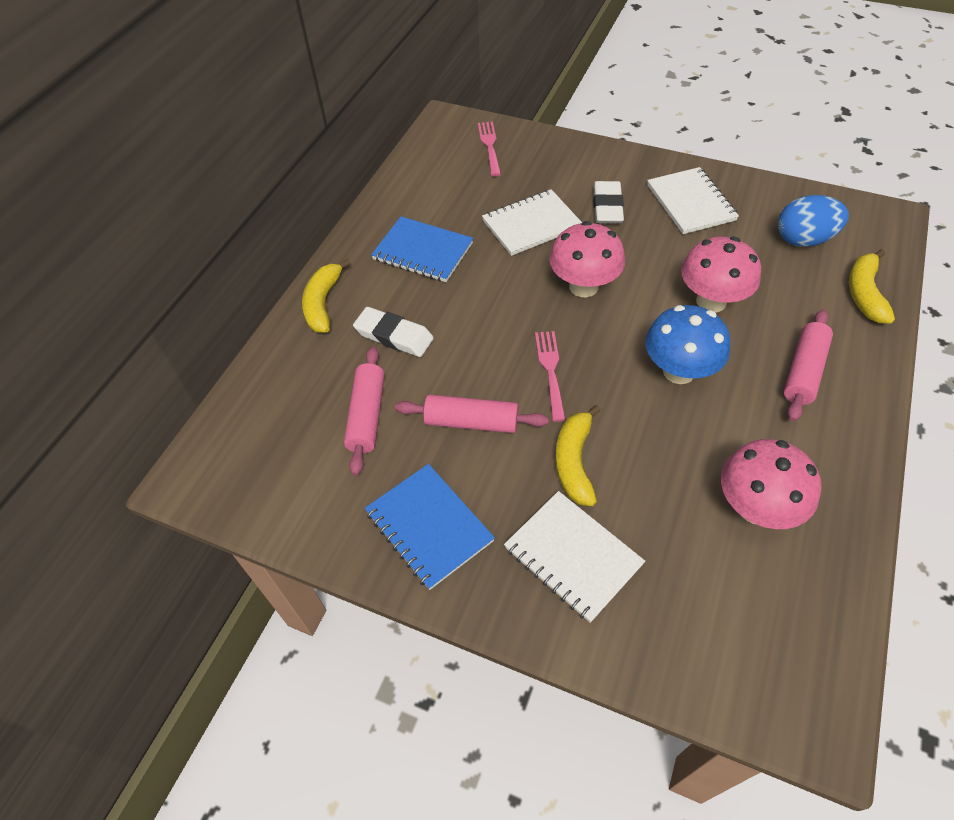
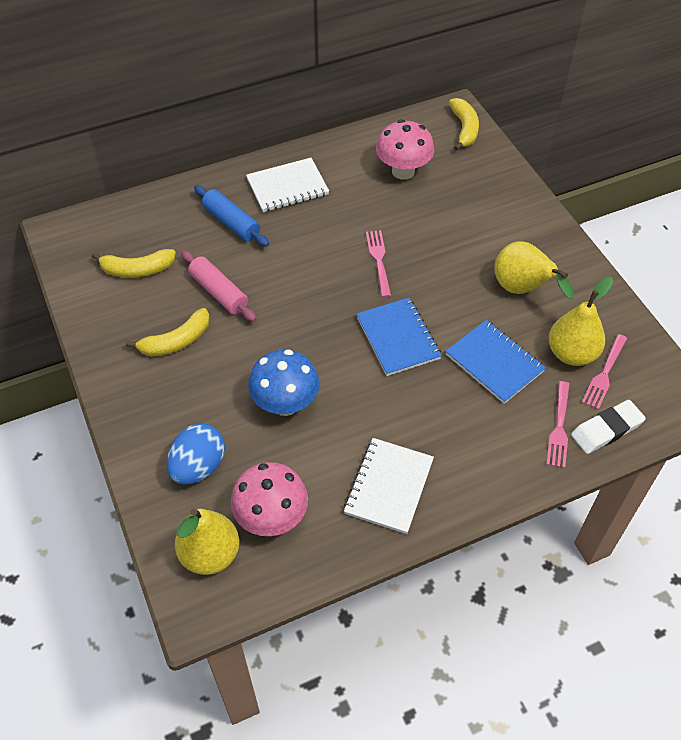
blue rolling pin: none = 0 -> [194,185,269,247] = 1
pink fork: [478,122,501,176] [535,331,566,422] = 2 -> [366,230,391,297] [546,381,570,468] [582,334,627,410] = 3
pink mushroom: [549,221,625,297] [681,237,761,312] [721,439,821,529] = 3 -> [231,462,308,536] [376,119,434,180] = 2
pink rolling pin: [344,347,385,476] [395,395,549,433] [784,310,833,421] = 3 -> [181,250,256,322] = 1
white eraser: [353,307,434,357] [593,181,624,223] = 2 -> [571,400,646,454] = 1
white notebook: [482,189,582,256] [504,491,645,623] [647,167,739,234] = 3 -> [246,158,329,212] [344,438,434,534] = 2
yellow pear: none = 0 -> [175,509,239,575] [494,241,574,299] [549,277,614,366] = 3

